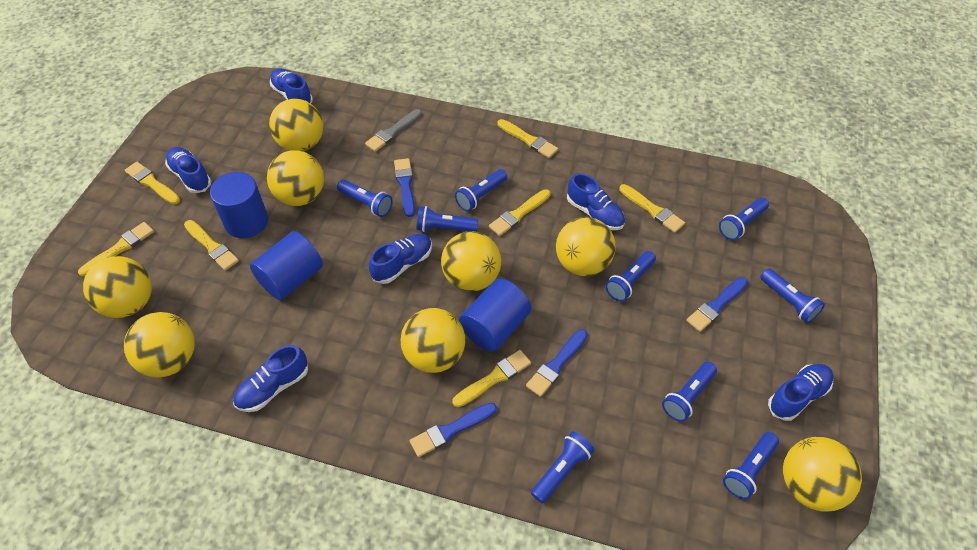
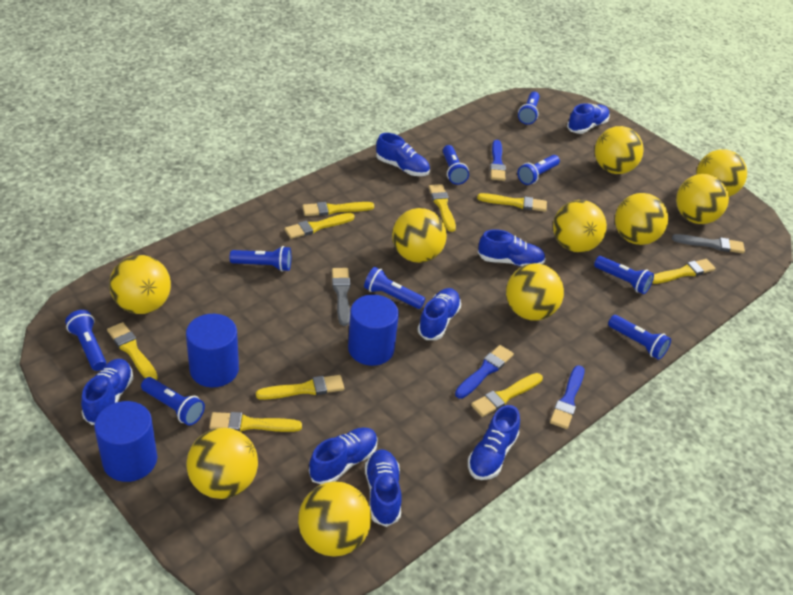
blue brush: [394,158,415,217] [410,403,497,457] [526,329,588,397] [687,277,748,332] = 4 -> [455,345,514,399] [490,140,506,181] [550,365,584,429] = 3
blue shoe: [165,147,211,193] [233,345,308,412] [270,68,313,103] [369,234,432,284] [567,173,625,230] [768,364,833,421] = 6 -> [81,359,133,425] [309,427,378,484] [365,449,401,527] [376,133,430,176] [417,288,461,340] [468,405,520,480] [478,229,546,267] [567,103,610,134] = 8
grey brush: [365,109,422,152] = 1 -> [332,268,350,326] [672,234,745,253] = 2
yellow ball: [83,256,152,318] [124,312,195,377] [267,150,324,206] [269,99,323,151] [401,308,465,373] [441,231,501,291] [556,217,616,276] [783,437,862,512] = 8 -> [109,255,171,314] [186,428,258,499] [298,482,371,557] [392,208,447,263] [506,263,564,321] [553,200,607,252] [595,126,644,174] [615,193,668,245] [676,174,729,224] [696,149,747,197] = 10
yellow brush: [78,222,154,277] [125,162,180,204] [184,220,239,271] [452,350,531,408] [489,189,551,236] [497,119,558,158] [619,184,685,233] = 7 -> [107,322,158,380] [209,412,302,432] [256,375,344,400] [285,213,355,239] [302,202,374,216] [429,184,456,232] [471,373,543,417] [477,193,547,212] [652,259,716,284] = 9

